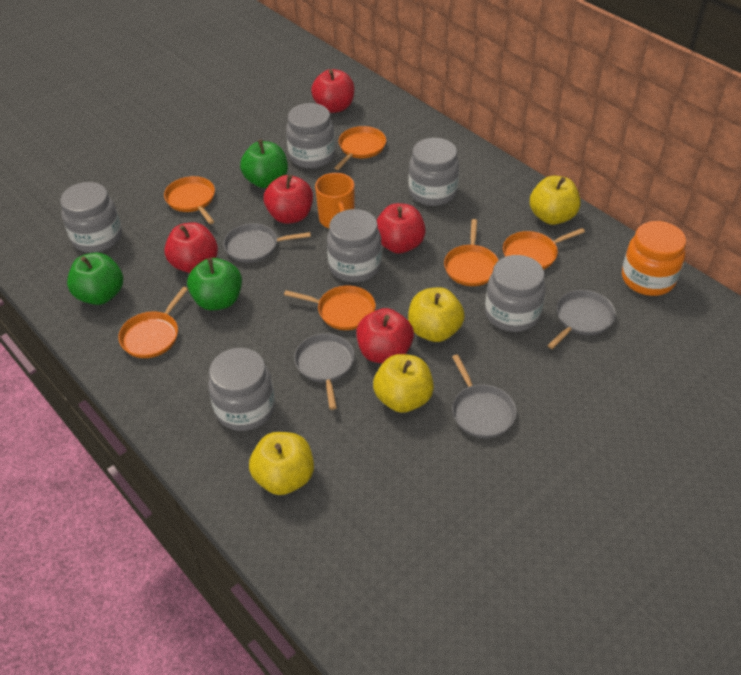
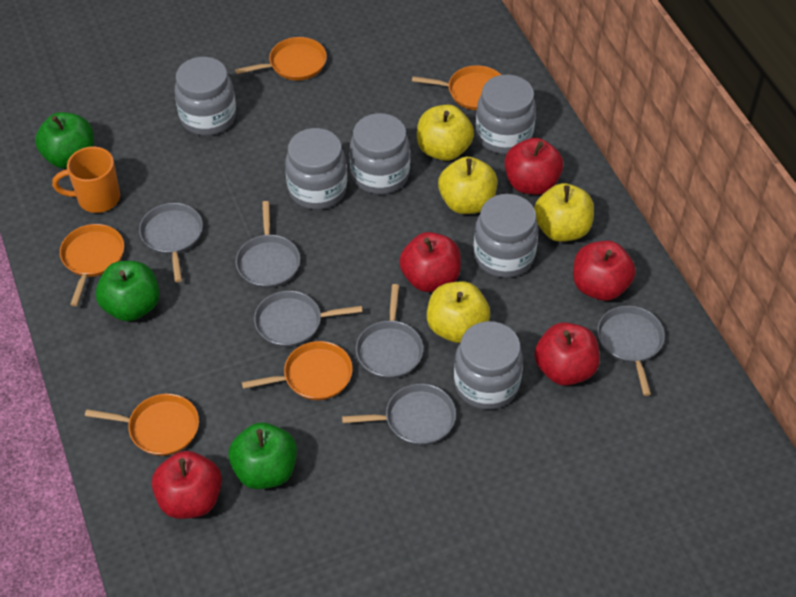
grey pan: [223,223,311,263] [294,333,355,410] [452,354,517,438] [547,290,616,349] = 4 -> [139,203,203,282] [236,201,300,288] [254,291,362,347] [342,384,456,445] [356,284,423,379] [597,306,665,396] = 6
orange jar: [622,221,686,296] = 1 -> none = 0
orange pan: [118,287,188,358] [164,176,215,224] [284,286,376,330] [335,126,386,170] [444,219,499,286] [503,228,585,270] = 6 -> [60,224,124,306] [85,394,199,456] [235,37,327,80] [242,341,352,400] [412,65,501,110] = 5

